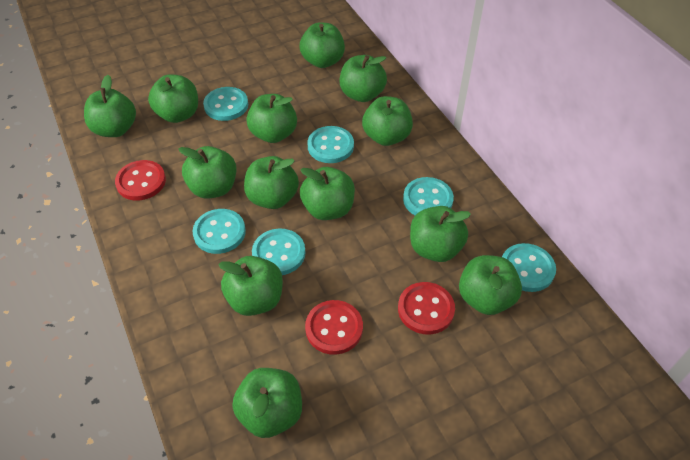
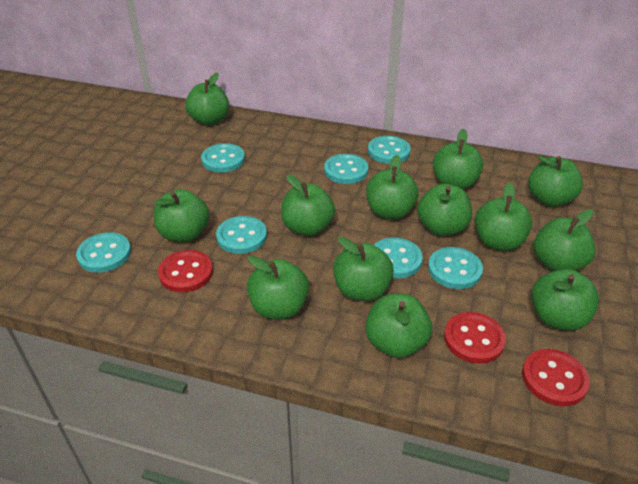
turquoise button: [193,209,246,254] [203,87,248,121] [252,229,305,275] [307,126,354,163] [403,177,454,215] [502,243,556,292] = 6 -> [76,232,131,273] [201,143,245,173] [216,216,267,254] [324,154,368,184] [368,136,411,164] [374,237,423,278] [428,247,483,289] = 7

